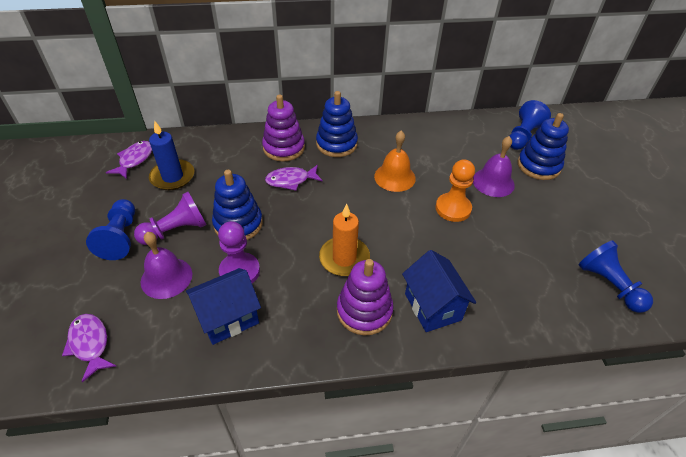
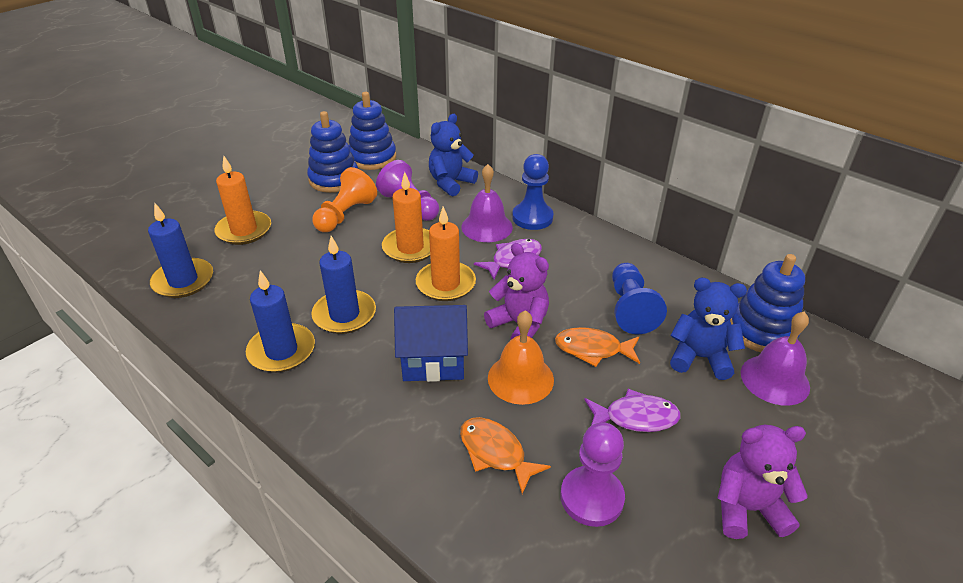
blue candle: [149,121,194,190] = 1 -> [148,203,213,298] [246,270,315,373] [311,236,376,334] = 3
blue house: [186,268,261,345] [402,250,476,332] = 2 -> [394,305,468,382] = 1
blue pawn: [86,199,135,260] [510,100,551,150] [579,240,653,313] = 3 -> [512,154,553,230] [612,263,667,334] = 2
blue teddy bear: none = 0 -> [429,114,478,196] [670,278,747,380] = 2
orange candle: [319,204,370,276] = 1 -> [214,155,271,245] [382,172,430,263] [416,206,476,301] = 3
orange fish: none = 0 -> [460,417,551,494] [555,327,640,367] = 2
purple fish: [62,314,116,382] [106,141,152,179] [265,165,323,191] = 3 -> [474,239,542,280] [584,389,681,432] = 2
purple stacking toy: [262,94,305,162] [337,259,394,336] = 2 -> none = 0
purple teddy bear: none = 0 -> [484,243,549,340] [717,425,808,539] = 2

